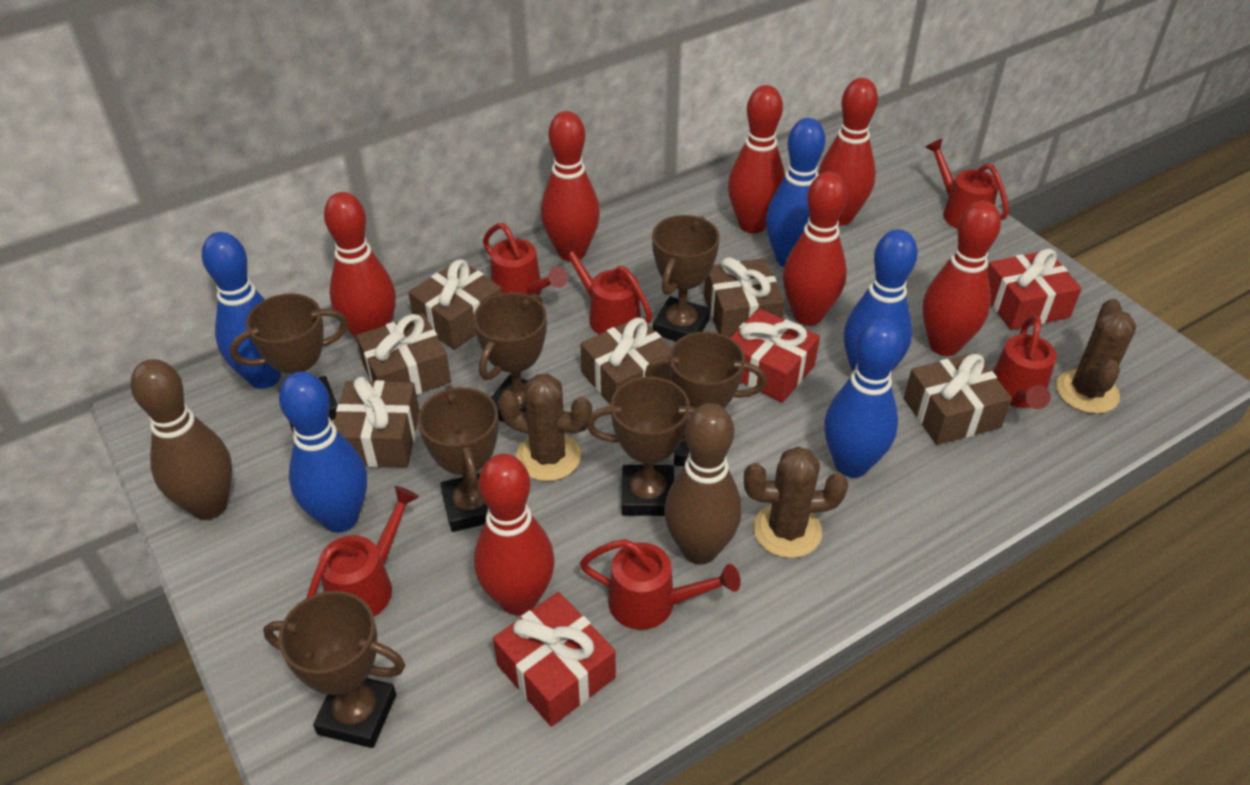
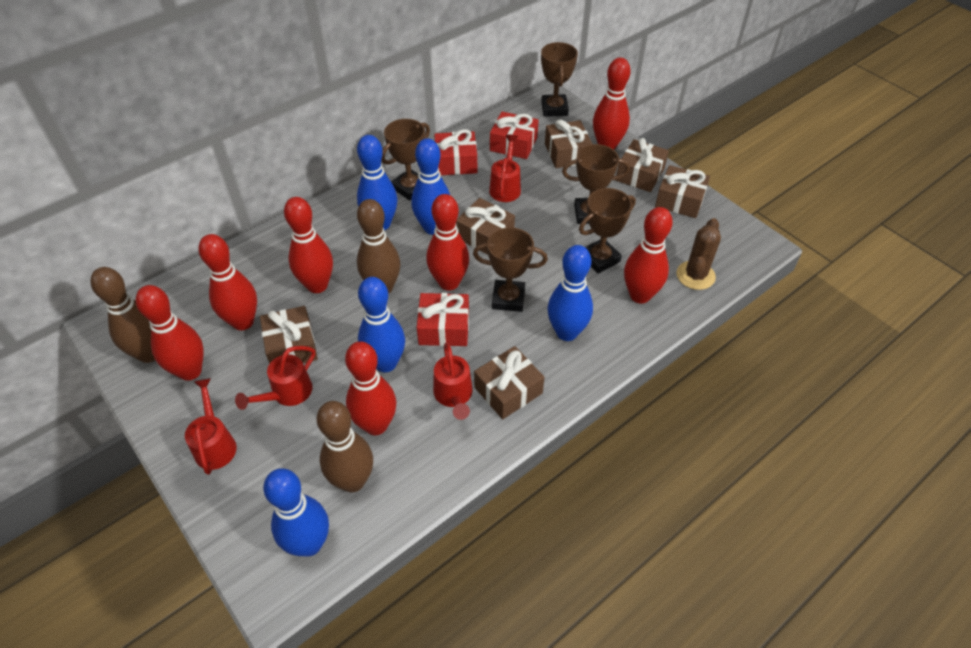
brown bowling pin: [131,359,232,520] [664,403,742,564] = 2 -> [90,267,155,363] [317,401,373,492] [357,199,400,294] = 3
brown cactus: [498,374,592,481] [744,447,848,558] [1056,299,1136,414] = 3 -> [676,218,721,290] = 1
brown trophy: [229,293,348,432] [263,591,405,748] [418,385,499,532] [473,292,547,422] [586,377,696,516] [645,332,767,466] [652,215,720,341] = 7 -> [381,119,430,201] [473,227,548,312] [541,42,578,117] [562,144,630,224] [579,188,636,273] = 5
red watering can: [306,486,419,616] [483,223,568,295] [556,239,653,334] [580,539,741,630] [925,138,1009,229] [993,315,1057,409] = 6 -> [185,378,237,475] [235,346,315,410] [433,343,473,420] [489,134,521,202] = 4

